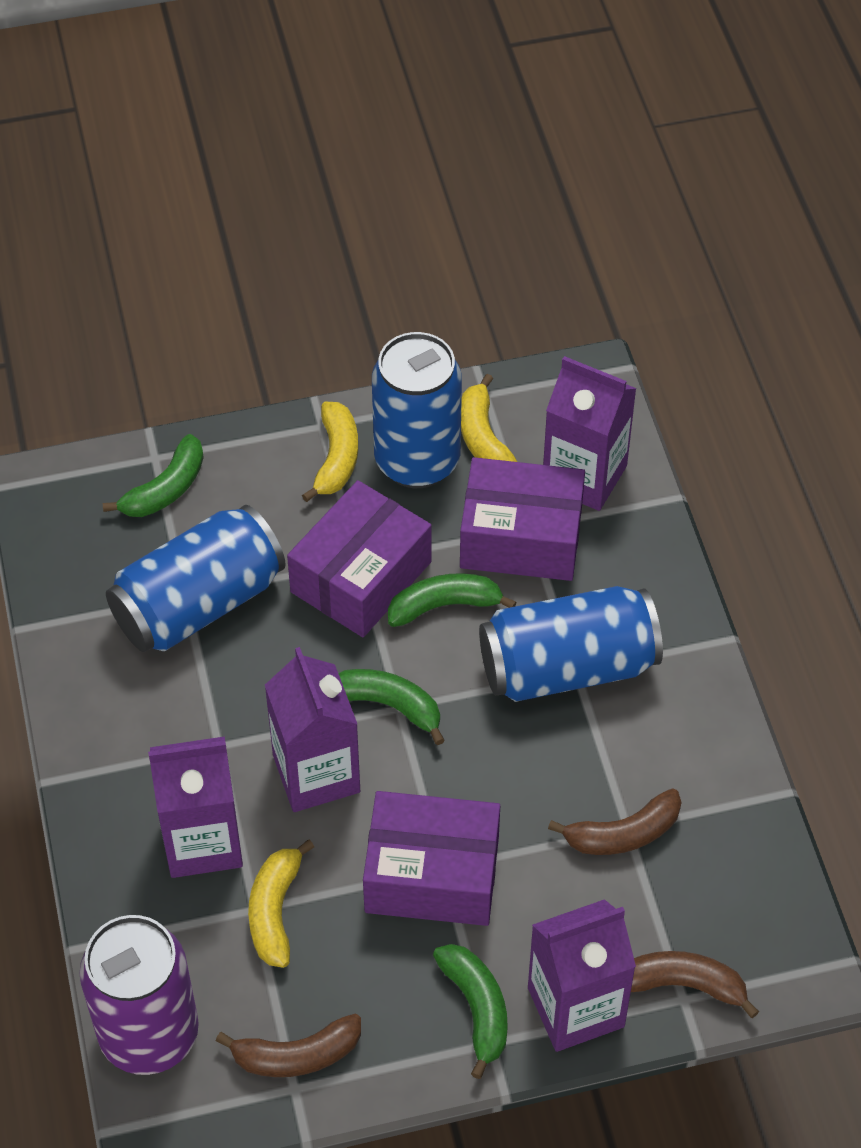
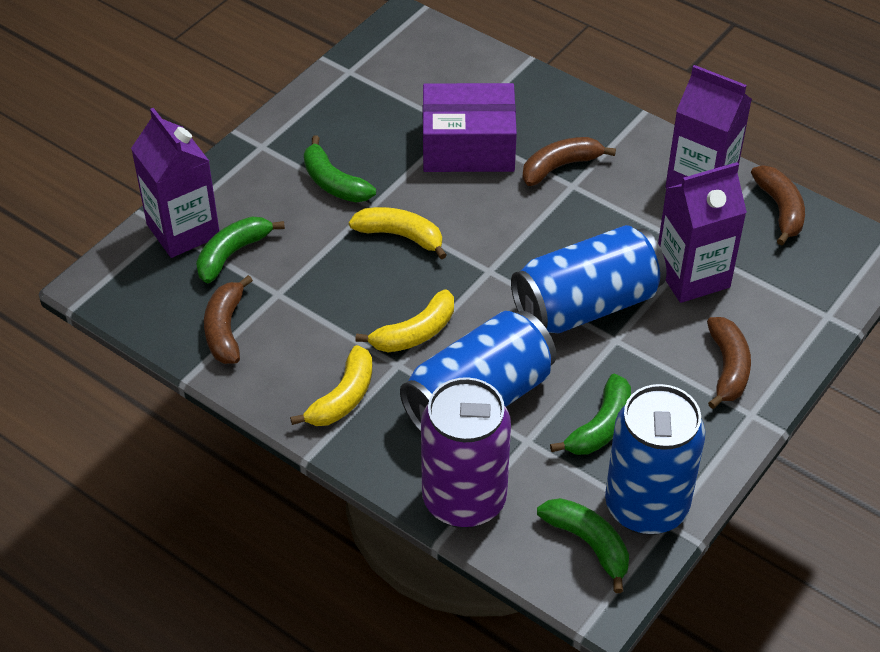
brown banana: [216,1014,361,1077] [548,788,681,855] [631,951,759,1018] = 3 -> [204,275,253,364] [522,137,616,186] [707,317,751,409] [751,166,805,245] = 4
purple box: [287,480,432,637] [363,791,500,926] [460,457,585,581] = 3 -> [423,83,517,172] = 1
purple carton: [148,736,243,878] [265,647,360,812] [528,899,636,1052] [543,356,637,511] = 4 -> [131,108,219,258] [658,162,747,303] [665,65,752,188] = 3

